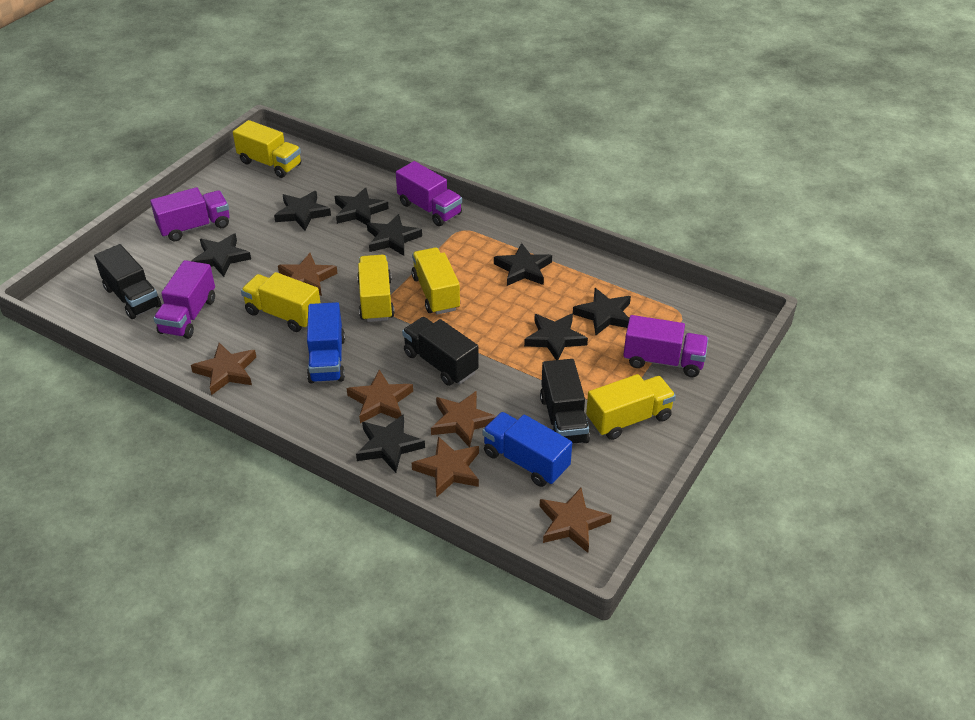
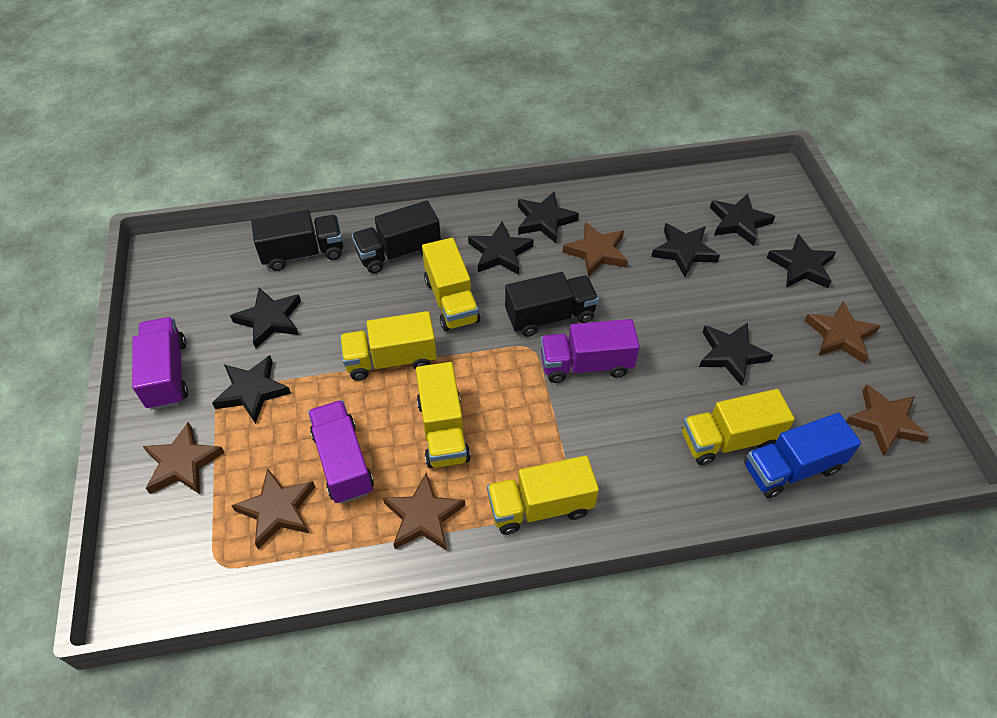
blue truck: [307,302,345,383] [483,412,572,487] = 2 -> [744,413,861,498] = 1
purple truck: [150,187,229,242] [153,260,215,339] [396,161,462,226] [623,315,709,377] = 4 -> [132,317,188,410] [308,400,374,504] [540,319,640,383] = 3

